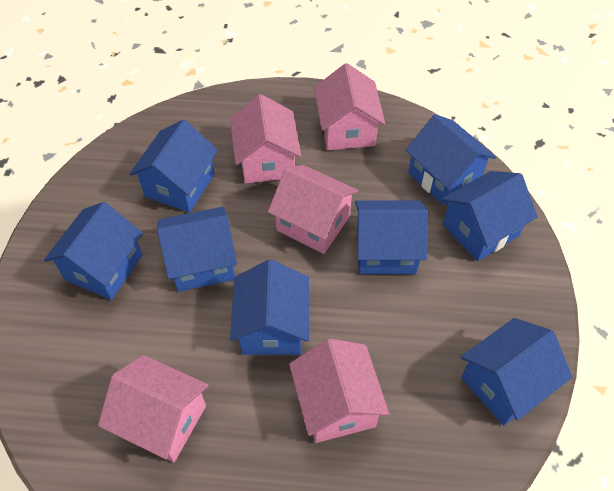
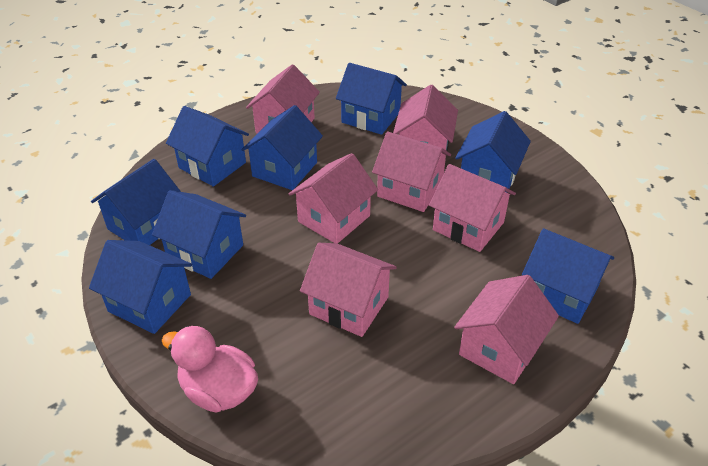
pink duck: none = 0 -> [162,326,258,413] = 1
pink house: [98,355,208,462] [230,94,302,184] [268,165,359,254] [289,338,389,443] [314,63,385,150] = 5 -> [246,64,320,134] [289,153,378,244] [300,243,397,337] [372,131,451,212] [393,85,458,151] [429,164,516,252] [454,275,559,384] = 7

